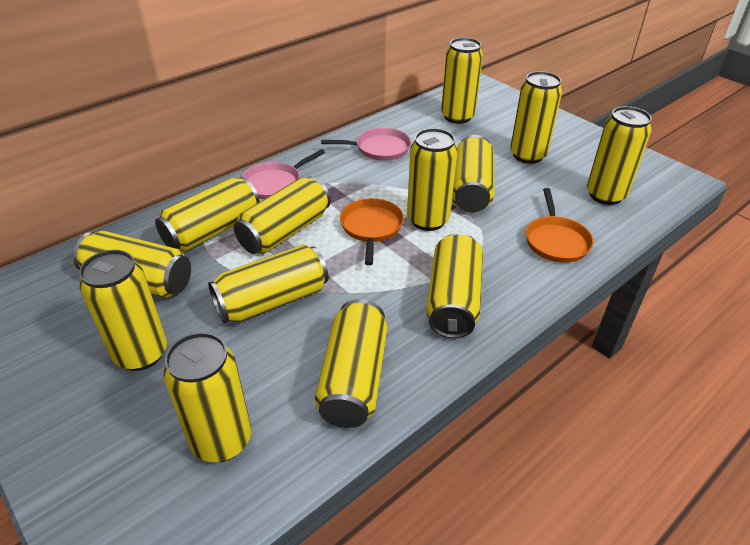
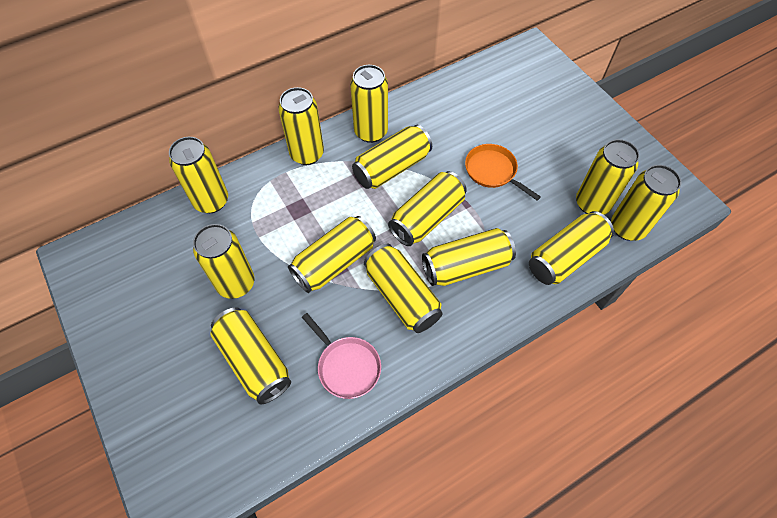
orange pan: [340,198,404,265] [526,188,593,263] = 2 -> [465,144,541,201] = 1
pink pan: [241,149,325,200] [321,128,411,161] = 2 -> [302,313,381,399] = 1

